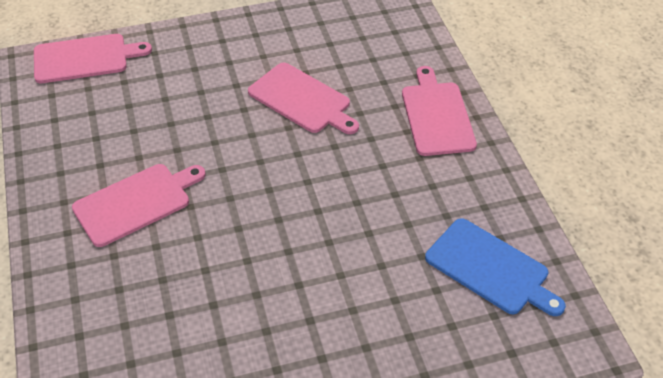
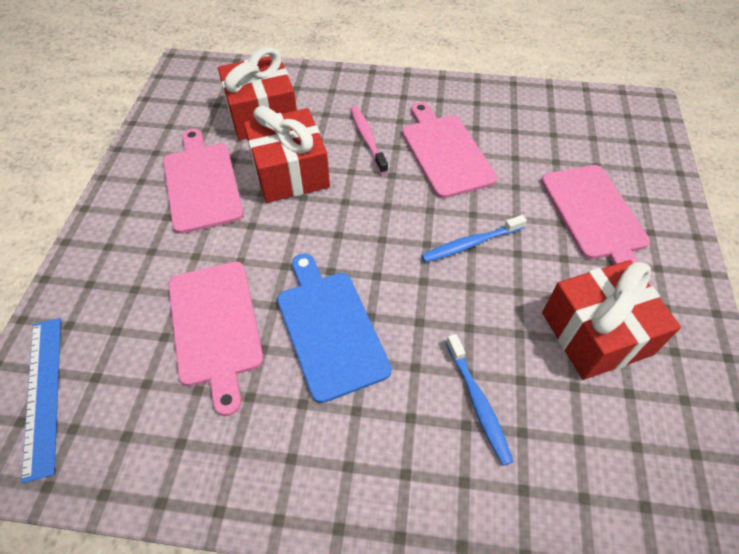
blue ruler: none = 0 -> [21,318,61,483] = 1
blue toothbrush: none = 0 -> [421,215,527,262] [446,334,514,466] = 2
pink toothbrush: none = 0 -> [350,106,388,174] = 1
red gift: none = 0 -> [218,47,297,140] [244,105,330,203] [542,260,681,380] = 3

